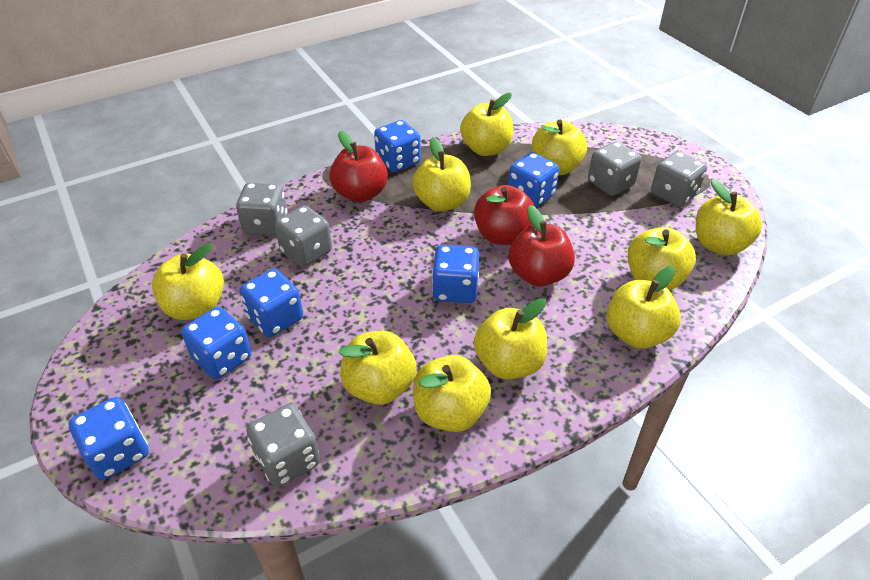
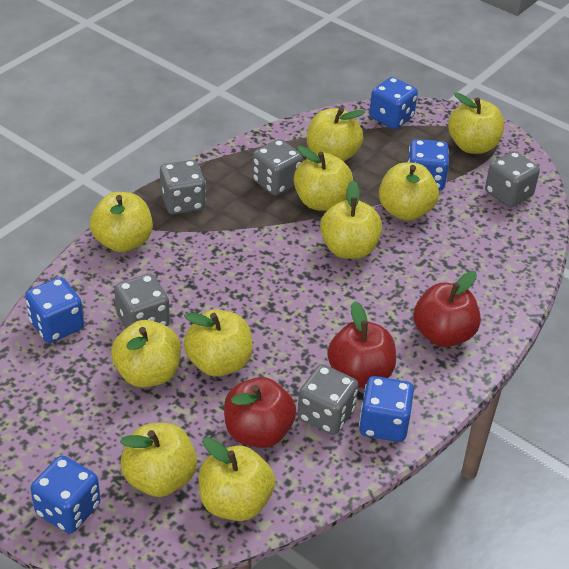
blue dice: [68,397,149,480] [181,307,252,379] [239,269,303,337] [374,120,421,172] [432,245,479,303] [508,152,559,207] = 6 -> [25,277,84,343] [30,455,101,533] [359,376,414,442] [369,77,418,129] [408,139,449,190] = 5

